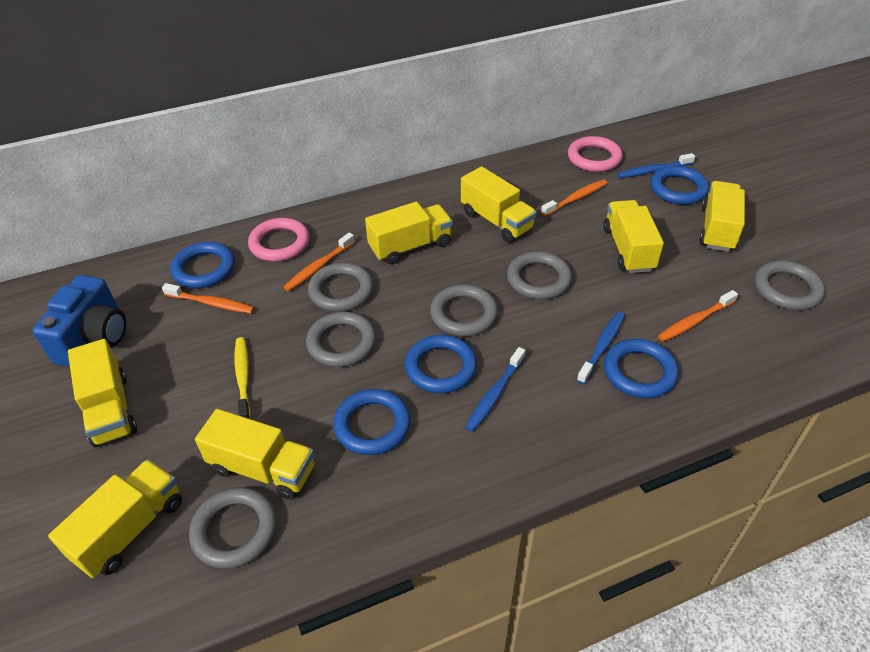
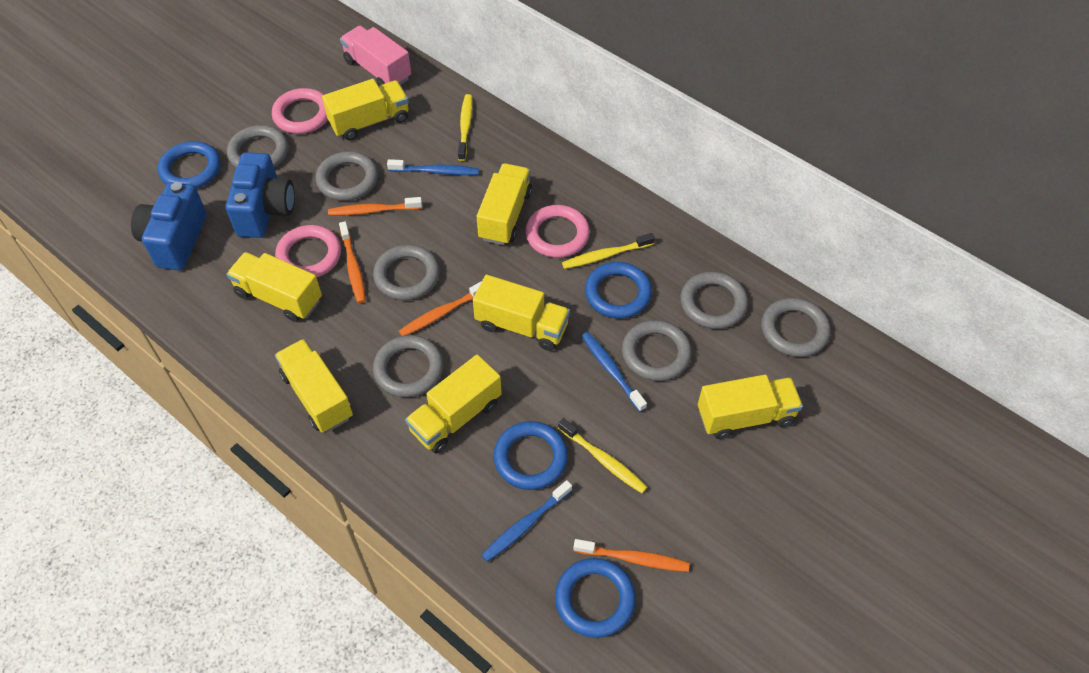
blue camera: [32,275,126,367] = 1 -> [131,182,207,270] [225,152,295,238] = 2
blue ring: [171,242,235,288] [333,389,411,455] [405,335,477,393] [604,339,679,399] [650,166,709,205] = 5 -> [158,141,221,188] [494,421,568,490] [555,558,636,638] [585,262,652,319] = 4
grey ring: [189,487,277,569] [306,312,376,367] [308,263,373,312] [430,284,498,337] [507,251,572,300] [754,261,825,310] = 6 -> [227,125,288,168] [315,151,378,201] [373,245,440,300] [373,335,443,397] [622,320,692,381] [680,272,748,329] [761,298,830,357] = 7
pink ring: [248,218,309,262] [568,136,623,172] = 2 -> [272,88,328,134] [275,225,341,277] [525,205,590,258] = 3
pink truck: none = 0 -> [340,26,411,86] = 1
yellow toothbrush: [234,337,250,419] = 1 -> [458,94,473,161] [558,418,647,493] [562,233,655,269] = 3

